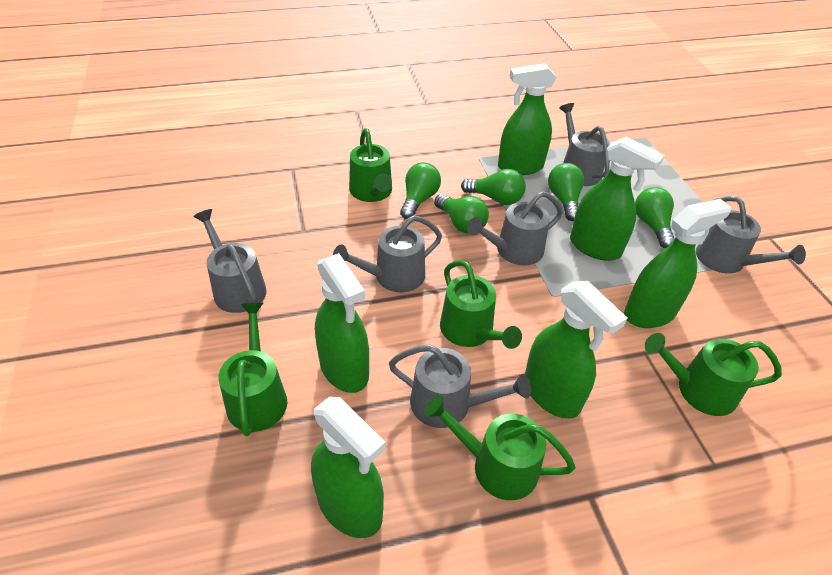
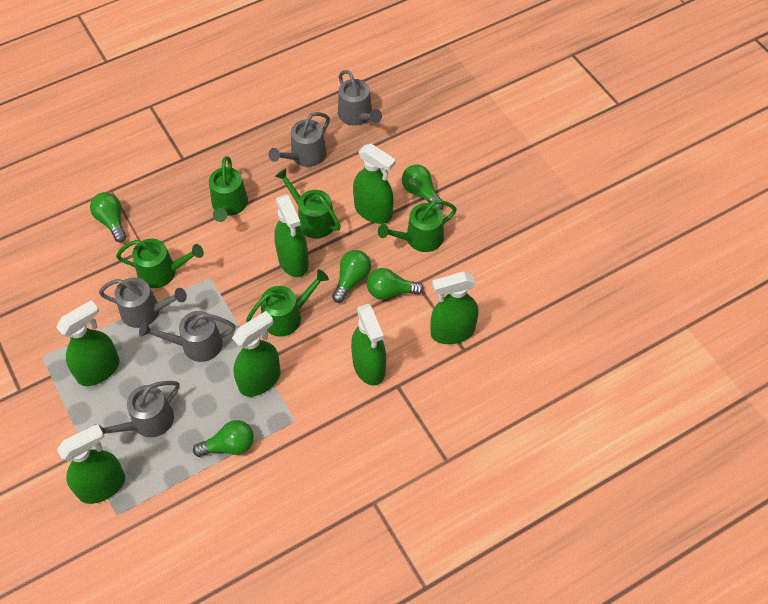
green spray bottle: [311,397,386,538] [315,253,369,393] [498,63,556,175] [525,280,628,419] [570,137,665,261] [624,199,731,328] = 6 -> [56,300,120,386] [57,424,125,504] [232,311,281,397] [274,194,309,277] [351,304,386,386] [353,144,396,224] [430,272,479,344] = 7
grey watering can: [193,209,267,313] [333,215,442,292] [389,344,531,428] [467,191,563,265] [559,103,610,186] [696,196,806,273] = 6 -> [95,381,180,437] [99,277,187,328] [139,311,236,362] [269,112,330,167] [338,70,382,126] = 5

